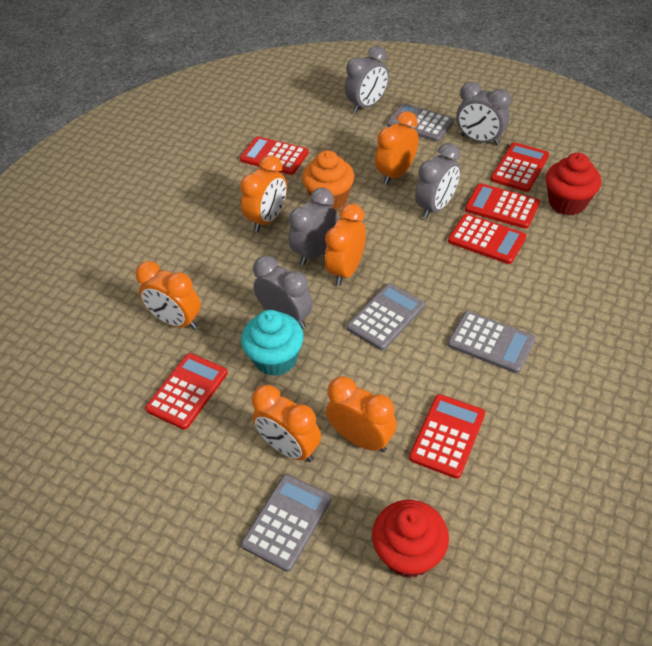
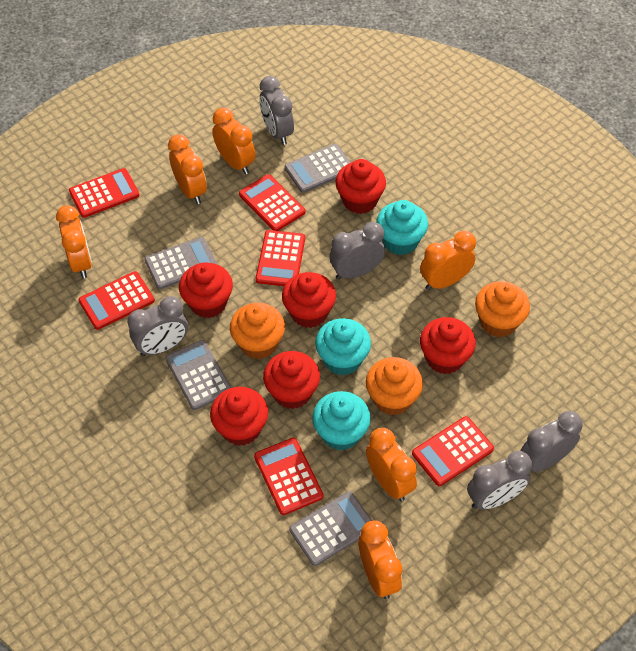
orange cupcake: [302,150,354,210] = 1 -> [230,303,285,359] [366,357,423,415] [475,281,530,337] = 3
red cupcake: [372,500,449,578] [546,153,601,215] = 2 -> [179,263,233,318] [210,387,268,446] [263,351,320,409] [282,272,336,328] [336,159,386,214] [420,317,476,374] = 6
turquoise cupcake: [241,310,303,376] = 1 -> [312,391,371,451] [315,318,371,375] [376,200,428,255] = 3

